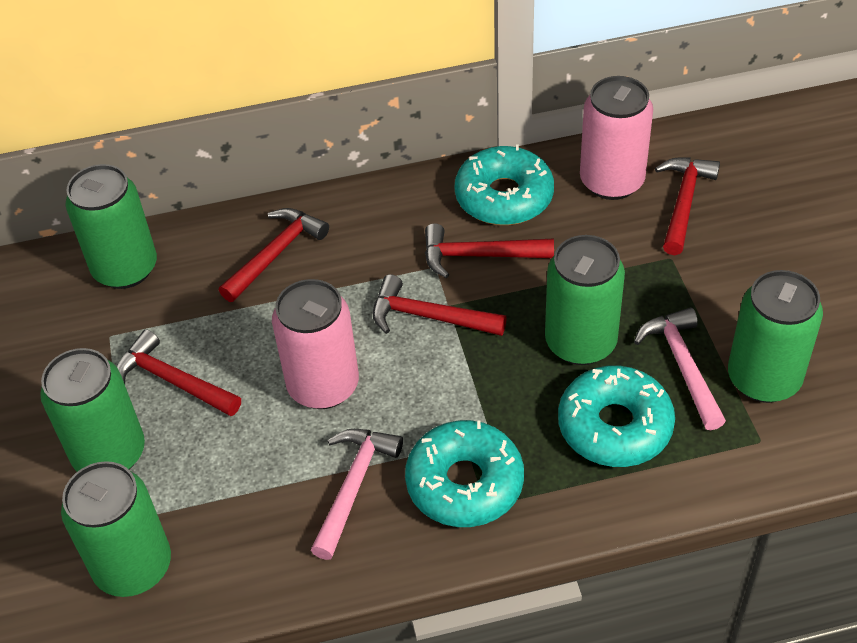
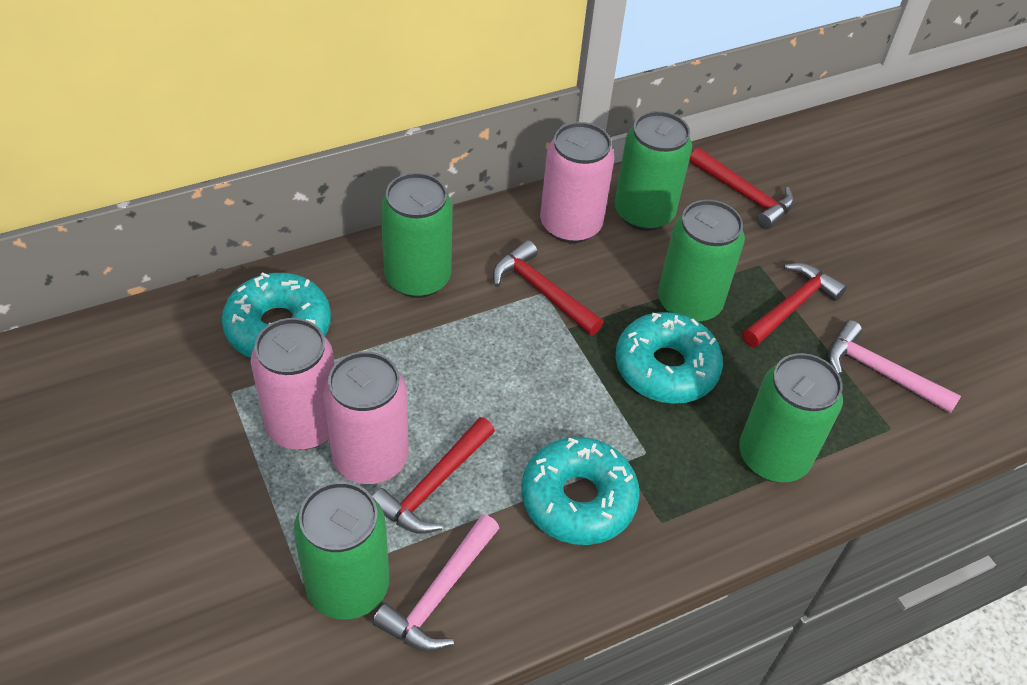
pink can: [272,279,359,409] [580,76,653,200] = 2 -> [251,318,335,450] [323,351,409,484] [540,122,615,243] = 3
red hammer: [117,329,241,416] [219,208,329,302] [373,274,507,336] [425,223,554,278] [655,157,720,255] = 5 -> [372,417,495,534] [493,240,603,335] [689,148,794,229] [742,263,847,347] = 4

